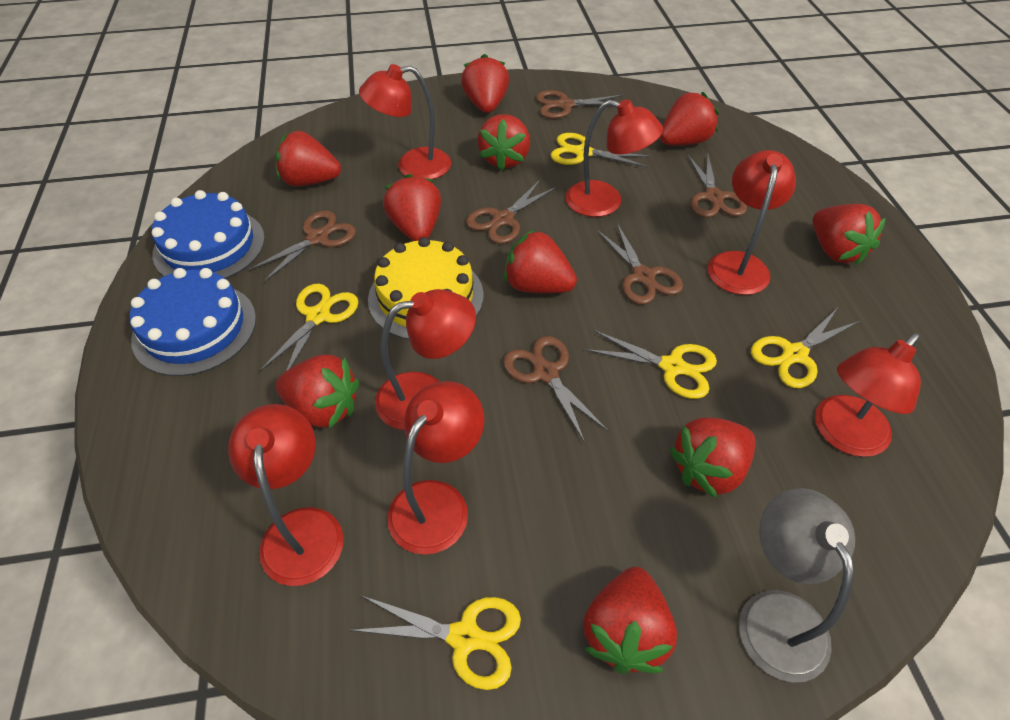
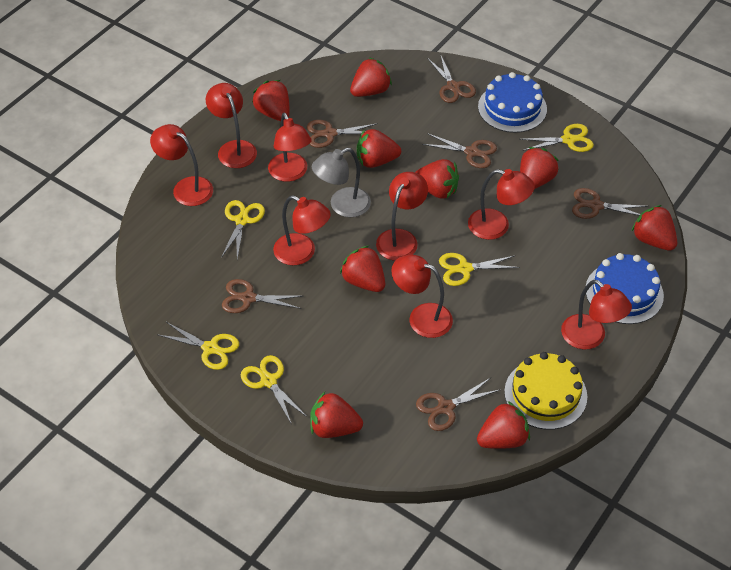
red lamp: [228,404,344,586] [359,64,451,179] [375,289,476,430] [387,381,484,555] [566,99,663,217] [708,150,796,295] [815,333,921,457] = 7 -> [150,124,213,206] [206,83,257,168] [268,113,311,182] [273,195,331,265] [376,172,428,260] [391,255,453,338] [468,169,535,240] [561,280,632,349] = 8
red strawberry: [275,131,341,186] [276,355,359,429] [383,174,441,241] [461,54,509,113] [478,114,530,171] [504,230,577,293] [583,567,677,674] [660,92,719,146] [669,418,755,498] [813,204,886,265] = 10 -> [252,80,290,121] [310,392,363,438] [340,246,385,292] [350,58,392,97] [357,129,401,168] [415,159,459,199] [477,401,530,449] [520,147,559,189] [631,205,677,251] = 9

